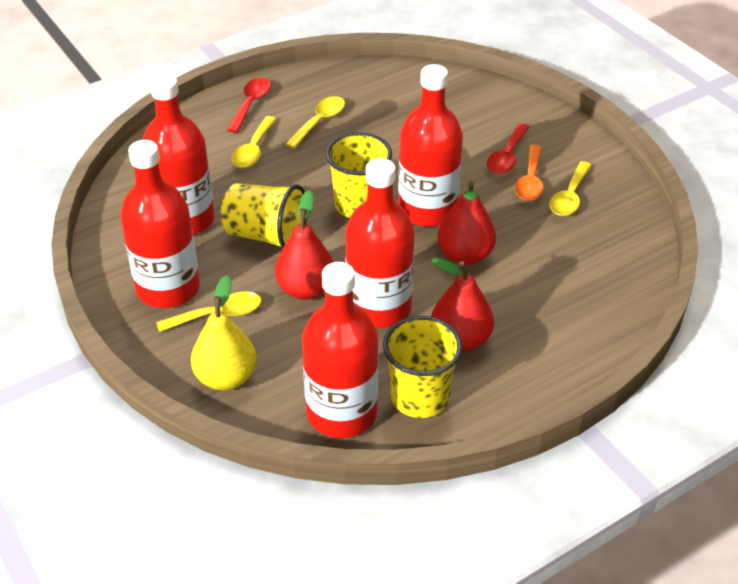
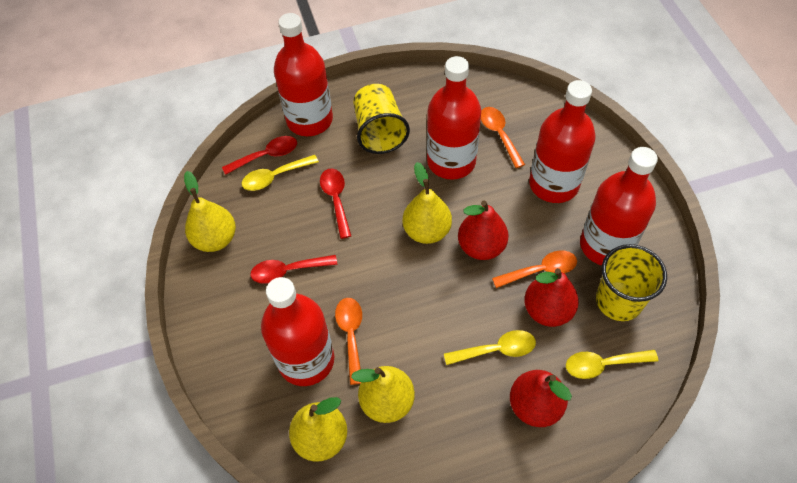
orange spoon: [515,145,544,201] = 1 -> [335,298,362,385] [481,107,525,168] [492,250,577,288] = 3
red spoon: [227,78,271,133] [487,123,530,174] = 2 -> [222,136,297,175] [250,255,337,284] [320,169,351,239] = 3
yellow cup: [221,183,307,248] [326,132,392,218] [383,316,463,418] = 3 -> [353,84,410,154] [596,244,667,321] = 2
yellow pear: [191,275,257,391] = 1 -> [184,171,236,252] [289,397,347,462] [351,366,415,423] [403,162,452,244] = 4
yellow spoon: [156,292,261,332] [232,116,276,168] [286,96,345,149] [549,161,592,216] = 4 -> [242,155,319,191] [444,330,536,365] [566,350,658,379] = 3

